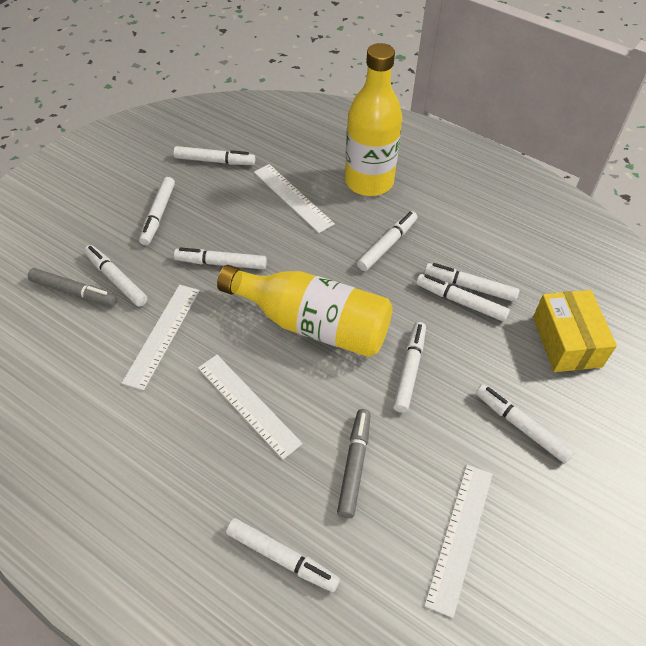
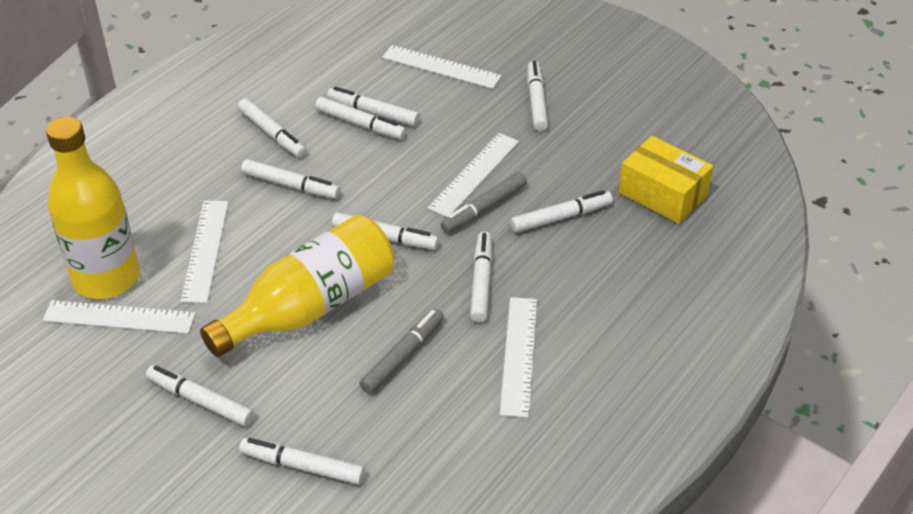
white ruler: [122,285,200,391] [198,355,303,460] [254,164,335,233] [424,465,493,618] = 4 -> [42,300,196,334] [181,201,229,303] [382,45,502,89] [427,133,519,217] [500,297,537,418] = 5

